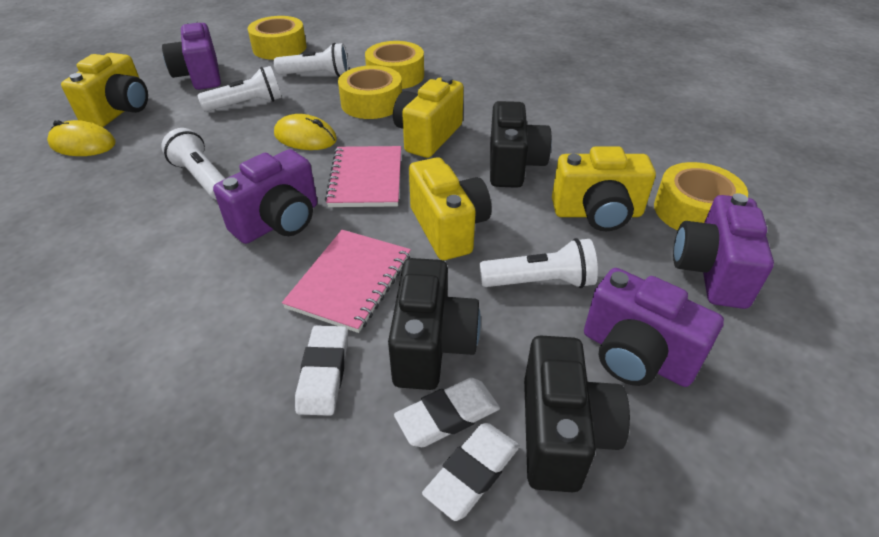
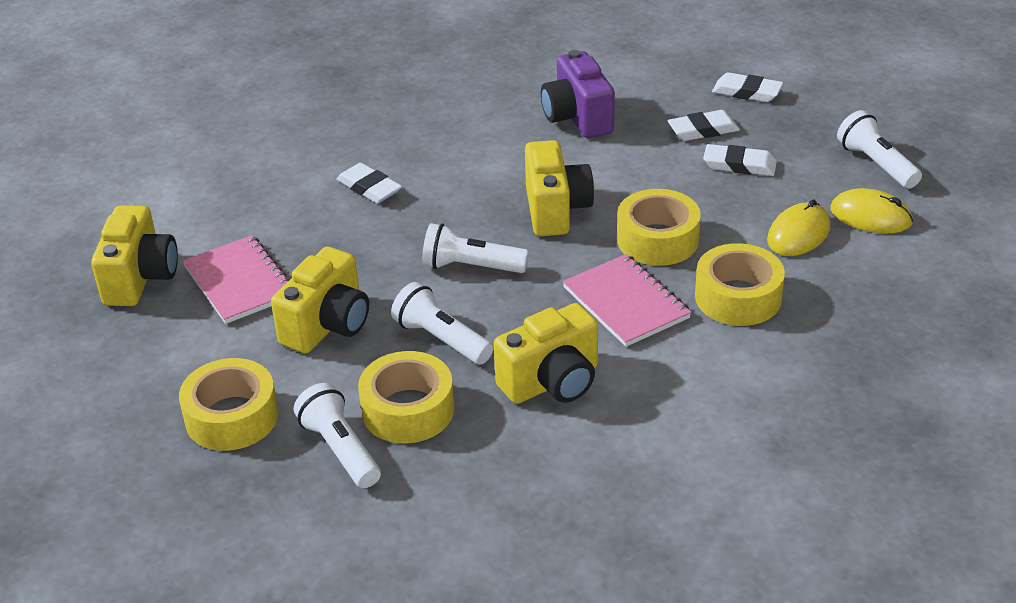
black camera: [388,258,481,390] [490,101,552,188] [524,335,630,492] = 3 -> none = 0
purple camera: [162,20,221,90] [213,149,317,244] [584,268,724,387] [673,193,774,309] = 4 -> [541,50,615,138] = 1
white eraser: [295,325,348,416] [394,378,500,447] [422,423,520,521] = 3 -> [337,163,402,203] [668,110,740,141] [703,144,777,176] [712,72,783,102] = 4

